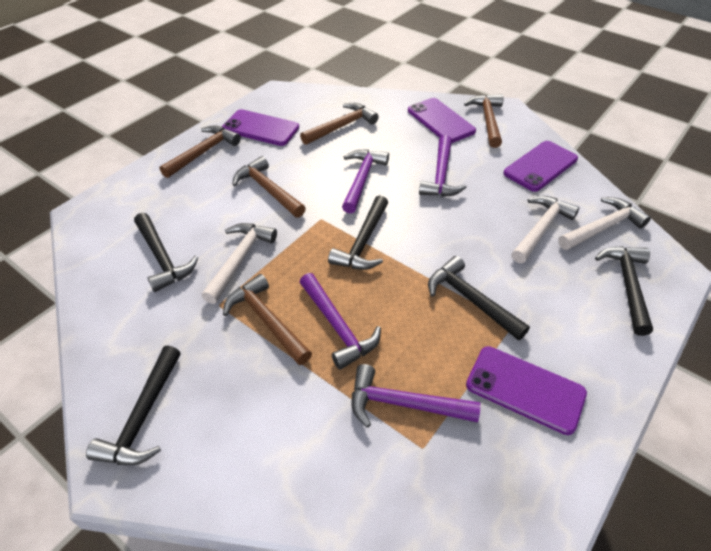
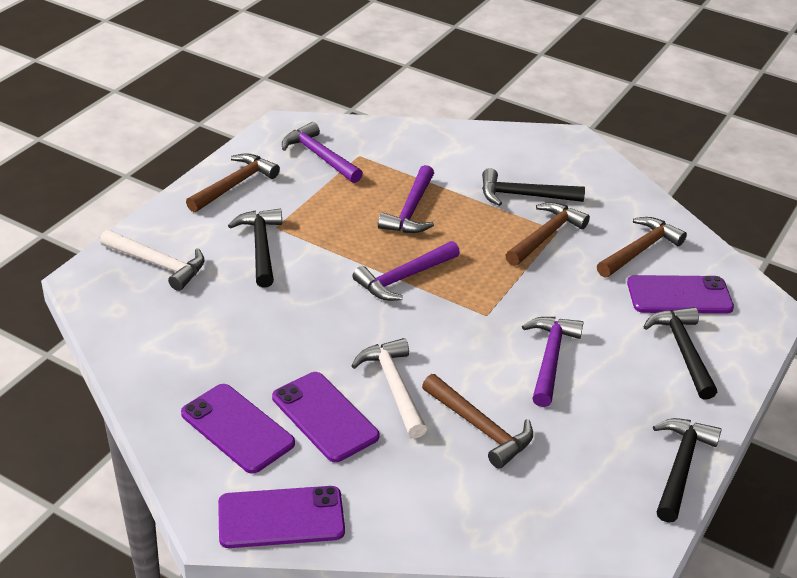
black hammer: [86,345,181,465] [134,213,198,292] [328,195,388,270] [428,256,530,340] [595,246,653,336] = 5 -> [228,209,282,288] [482,168,585,206] [643,307,717,400] [653,418,722,523] = 4
brown hammer: [159,125,241,178] [223,274,312,365] [232,156,306,218] [300,103,379,145] [464,94,503,148] = 5 -> [186,153,280,212] [422,374,533,469] [506,202,590,266] [597,217,687,278] = 4
white hammer: [202,223,277,304] [511,196,580,263] [558,197,651,250] = 3 -> [100,230,205,291] [351,338,427,438] = 2

